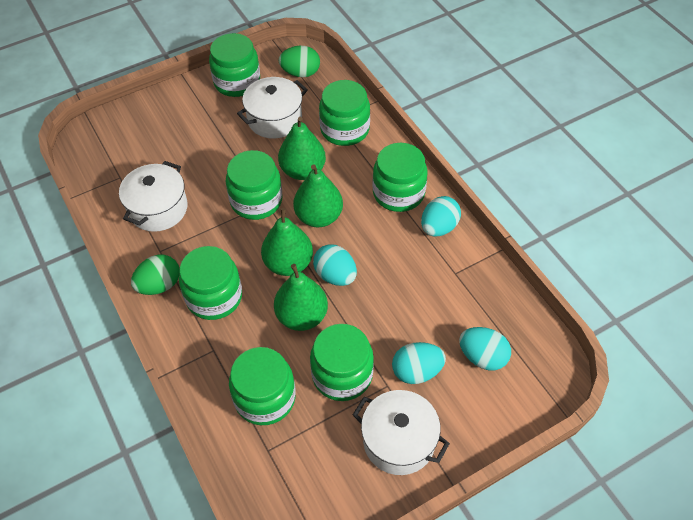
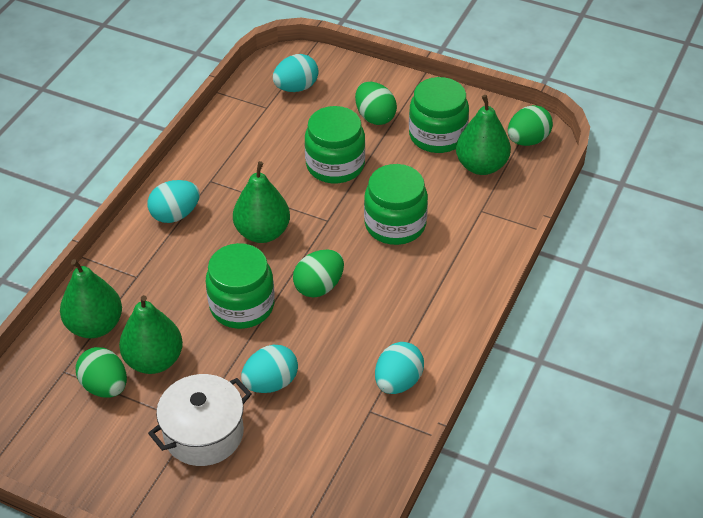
green egg: [131,254,180,295] [279,46,320,77] = 2 -> [76,347,127,398] [293,250,344,298] [355,82,397,125] [508,105,553,146] = 4
green jar: [179,246,242,320] [209,33,260,97] [226,150,282,220] [229,347,296,425] [310,324,374,401] [319,80,370,146] [372,143,427,212] = 7 -> [206,243,275,329] [305,106,365,183] [364,164,428,245] [409,77,469,153] = 4
white pot: [119,161,188,232] [237,77,308,138] [353,390,450,475] = 3 -> [148,374,252,466] = 1

